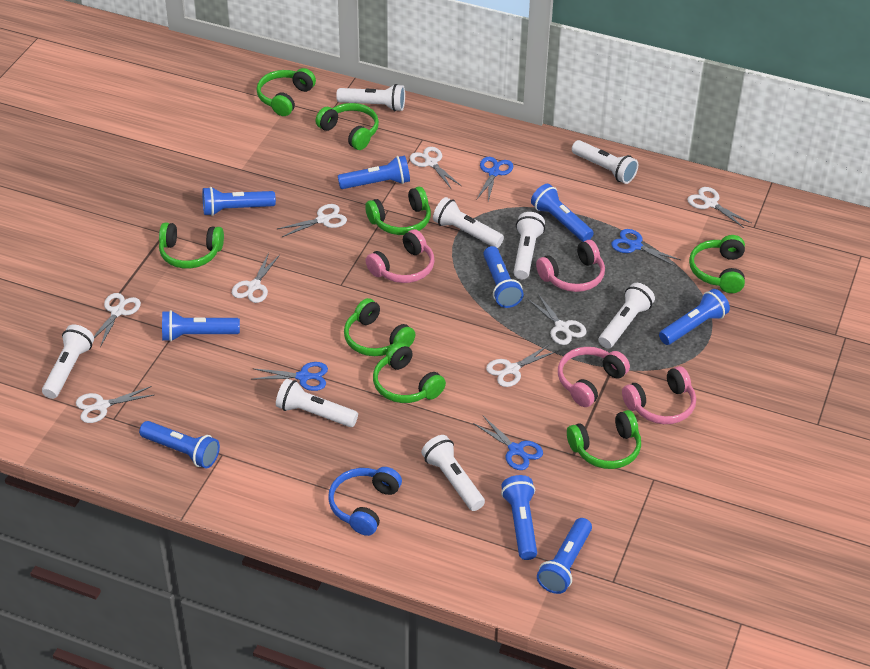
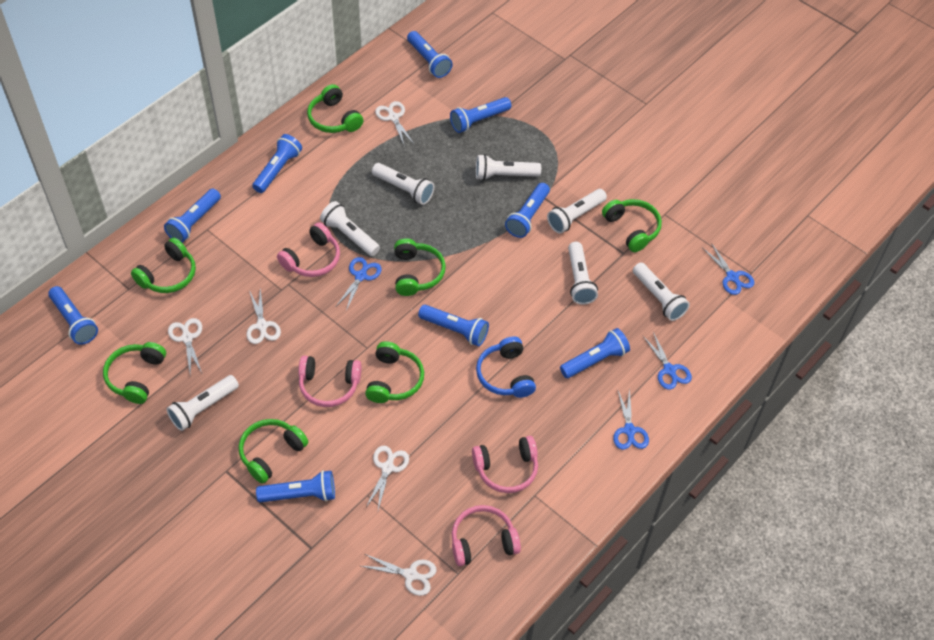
green headphones: [159,222,224,269] [256,68,316,116] [316,103,379,150] [344,298,415,356] [365,187,431,235] [373,342,446,403] [567,410,641,469] [689,235,745,293] = 8 -> [103,342,166,404] [131,237,196,293] [238,419,308,484] [307,84,363,133] [365,341,424,403] [394,238,446,296] [602,199,662,252] = 7
white flashlight: [42,325,94,399] [276,379,358,427] [336,84,405,111] [421,435,485,511] [433,197,504,248] [513,212,545,280] [572,140,638,184] [599,283,655,348] = 8 -> [166,375,239,431] [320,201,380,256] [372,163,434,205] [476,154,541,181] [547,189,607,234] [568,242,598,305] [633,263,690,321] = 7
white scissors: [76,386,154,423] [94,293,141,347] [232,253,280,303] [277,204,347,237] [410,147,461,188] [486,344,557,387] [528,294,586,345] [687,187,751,228] = 8 -> [168,318,202,374] [246,288,281,344] [361,554,437,596] [366,446,409,510] [375,101,414,145] = 5

